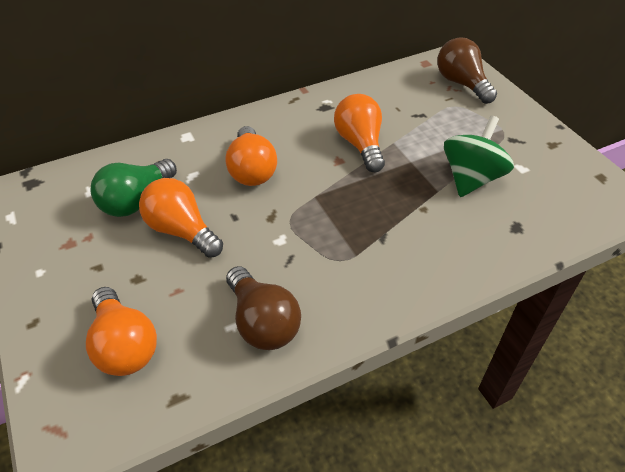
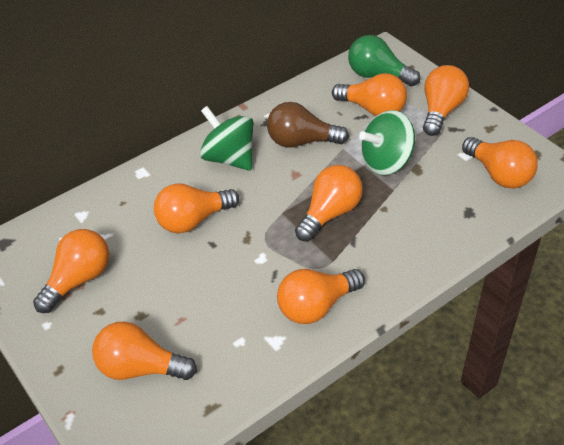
brown light bulb: [226,266,301,350] [437,37,497,104] = 2 -> [267,102,349,148] = 1
green spinning top: [444,116,514,197] = 1 -> [200,106,254,171] [359,110,415,175] = 2
orange light bulb: [86,287,157,376] [139,178,223,258] [225,126,277,186] [334,94,385,172] = 4 -> [33,229,109,313] [92,322,197,380] [154,183,240,233] [277,269,365,324] [295,165,363,241] [332,73,407,116] [423,65,469,136] [462,137,538,188] = 8

